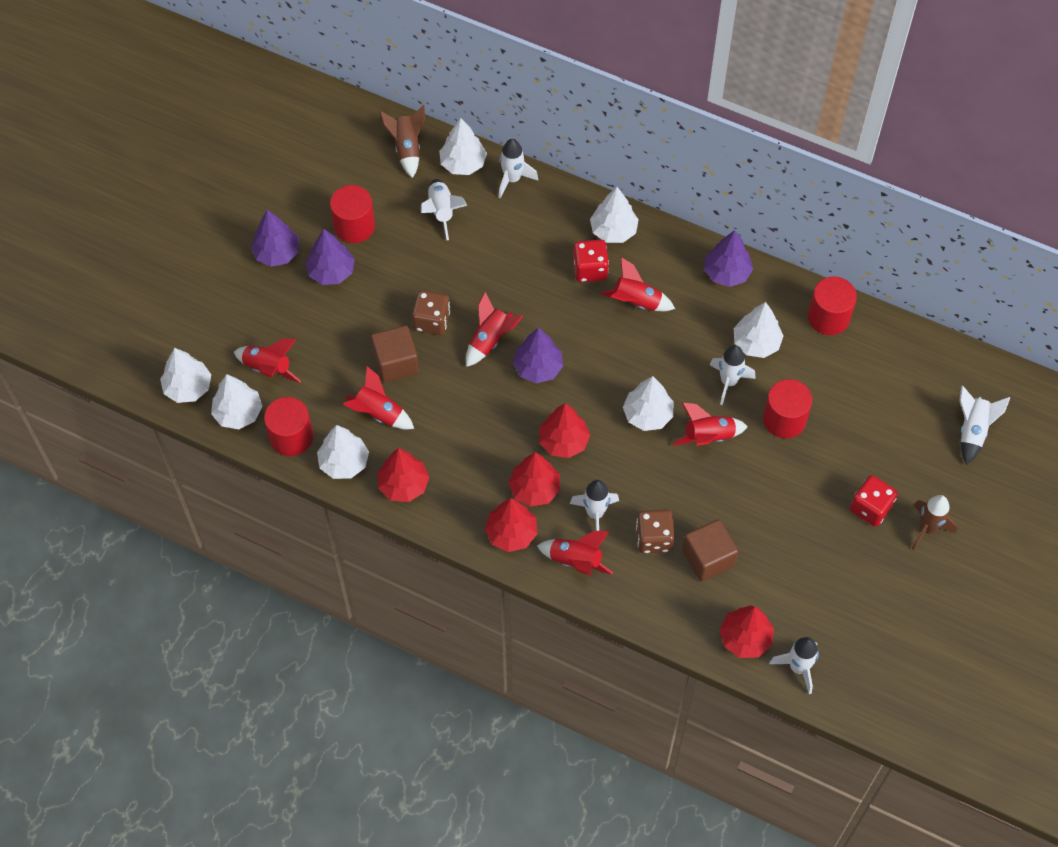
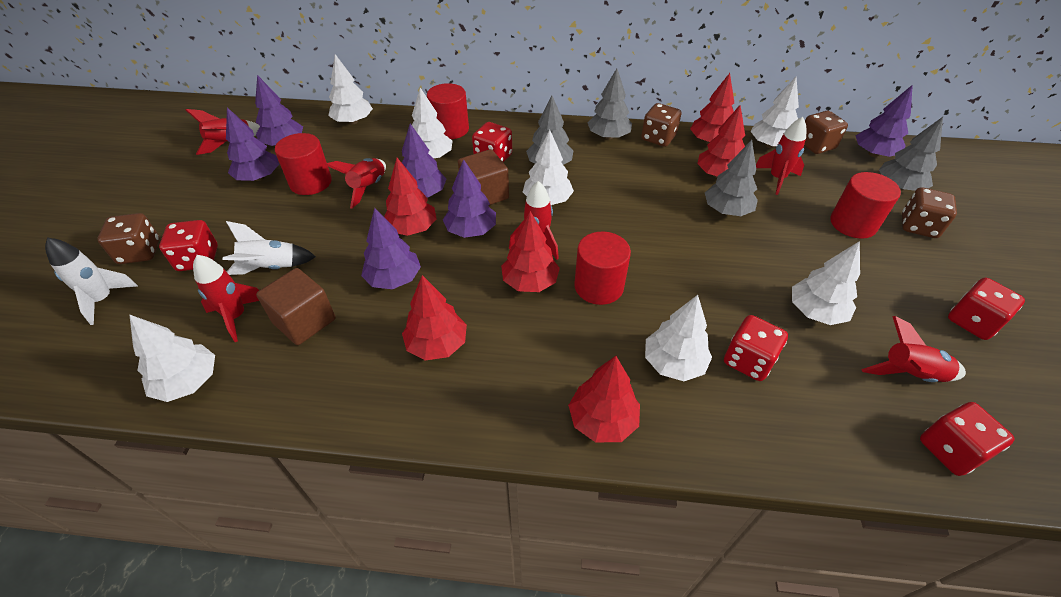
brown dice: [412,290,450,335] [636,510,675,553] = 2 -> [97,213,160,264] [641,103,682,147] [804,111,848,154] [902,187,957,238] = 4
brown rocket: [379,105,425,178] [911,495,957,550] = 2 -> none = 0
grey tree: none = 0 -> [526,96,573,165] [587,69,632,140] [705,140,758,216] [879,117,943,191] = 4
purple tree: [251,210,299,267] [305,229,355,285] [513,327,563,383] [704,230,753,287] = 4 -> [226,107,279,181] [255,75,303,146] [361,208,421,289] [402,123,446,197] [443,159,496,238] [856,85,913,157] = 6
red dice: [573,239,609,282] [850,475,898,527] = 2 -> [159,220,218,271] [472,122,512,162] [724,315,788,381] [920,402,1015,476] [948,278,1025,340] = 5
red tree: [377,448,429,502] [485,498,537,552] [508,452,560,507] [539,403,590,458] [720,605,774,658] = 5 -> [384,158,437,236] [402,275,467,360] [501,211,560,292] [568,356,640,442] [690,73,734,144] [697,105,745,178] = 6
white rocket: [421,179,467,240] [499,139,538,198] [570,480,619,531] [710,345,755,405] [769,637,819,694] [959,385,1010,465] = 6 -> [45,238,138,325] [223,221,316,275] = 2

